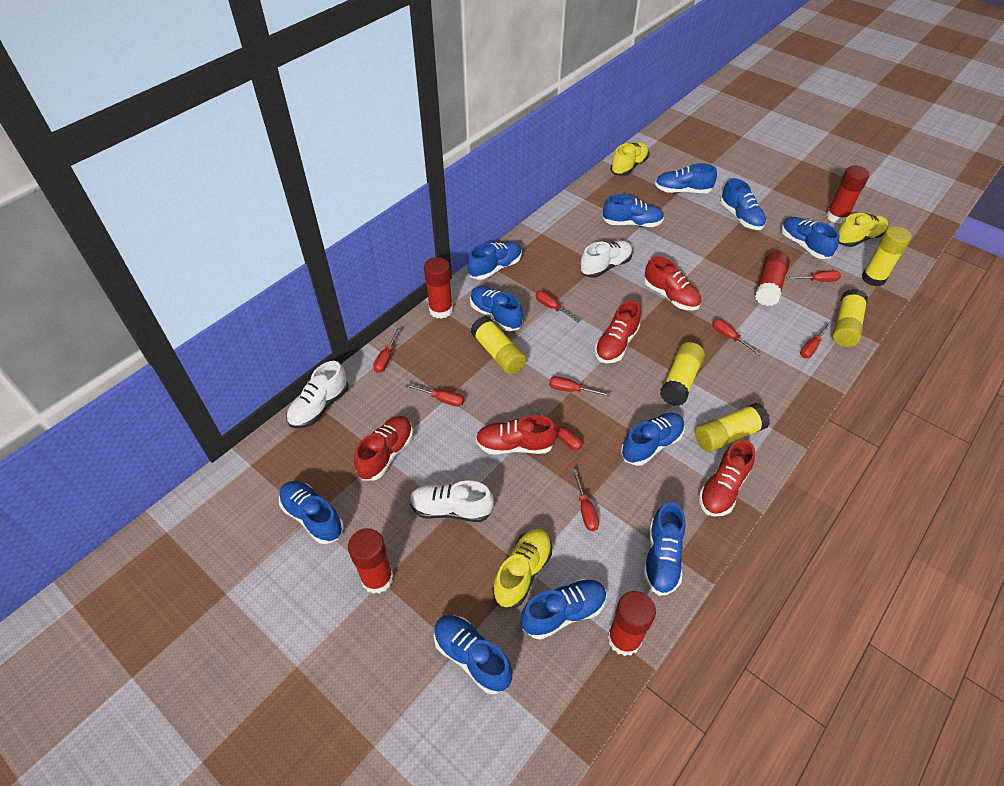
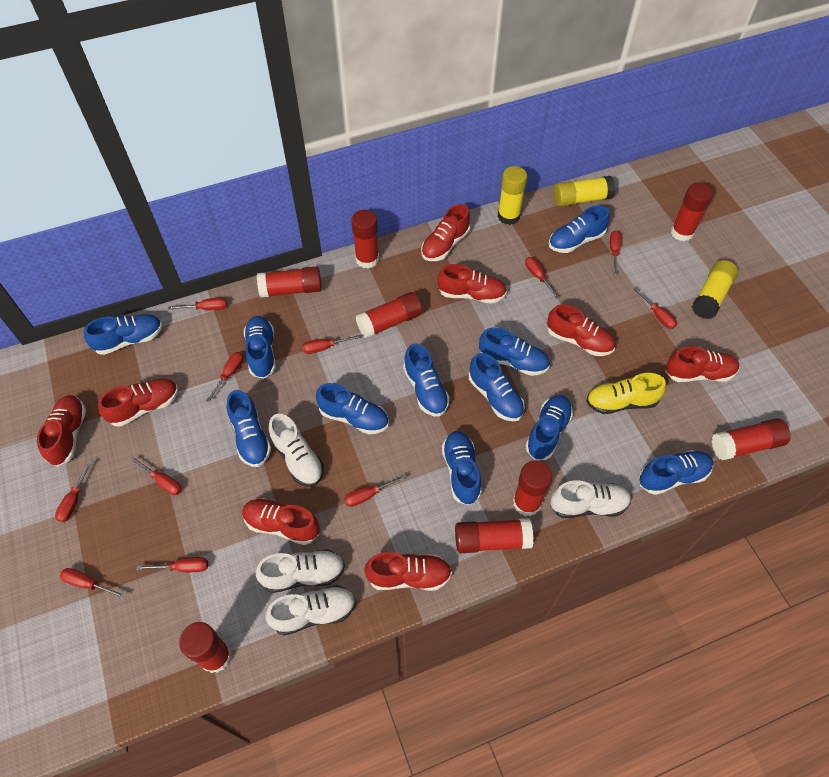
red glue stick: [348,528,393,594] [424,257,453,319] [608,591,656,656] [755,251,790,306] [826,166,869,224] = 5 -> [179,622,232,673] [257,266,322,298] [351,210,379,269] [356,292,422,339] [455,518,533,554] [513,461,552,516] [671,183,713,241] [711,418,791,461] = 8
red screwdriver: [373,328,401,373] [405,384,464,407] [533,408,583,450] [536,291,580,322] [549,376,610,397] [572,469,599,531] [712,319,761,356] [786,270,841,282] [800,322,831,358] = 9 -> [55,461,93,522] [60,568,126,599] [130,456,182,495] [137,557,208,572] [168,298,227,310] [206,352,244,402] [302,335,362,354] [344,475,407,507] [525,257,560,299] [610,230,621,275] [634,288,677,329] = 11
red shoe: [354,416,413,481] [476,415,557,455] [595,300,641,363] [644,256,701,311] [699,440,755,517] = 5 -> [37,395,86,467] [98,379,178,427] [242,498,320,545] [364,552,452,591] [421,204,470,261] [437,264,507,304] [547,304,615,356] [665,346,740,382] = 8
white shoe: [286,361,348,428] [409,481,494,522] [580,240,633,278] = 3 -> [255,549,345,593] [266,585,356,635] [269,414,324,487] [550,480,631,518] = 4
yellow glue stick: [471,316,526,374] [660,342,705,406] [695,403,770,452] [832,289,868,347] [862,226,912,286] = 5 -> [498,166,528,225] [554,176,615,207] [692,260,738,319] = 3
yellow shoe: [493,529,552,608] [610,142,649,176] [837,213,888,247] = 3 -> [586,373,666,414] = 1

